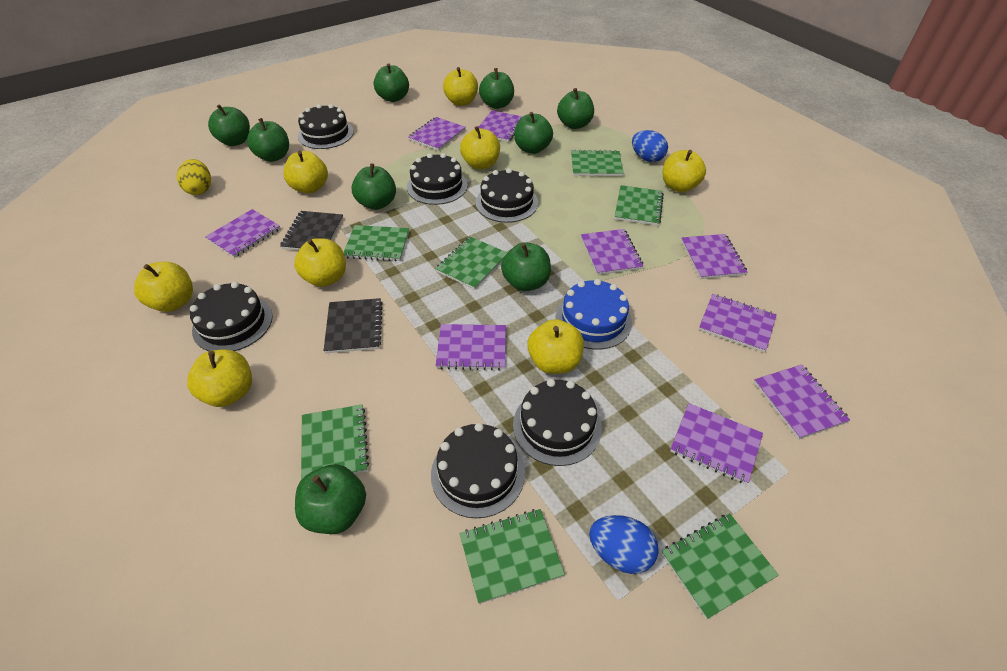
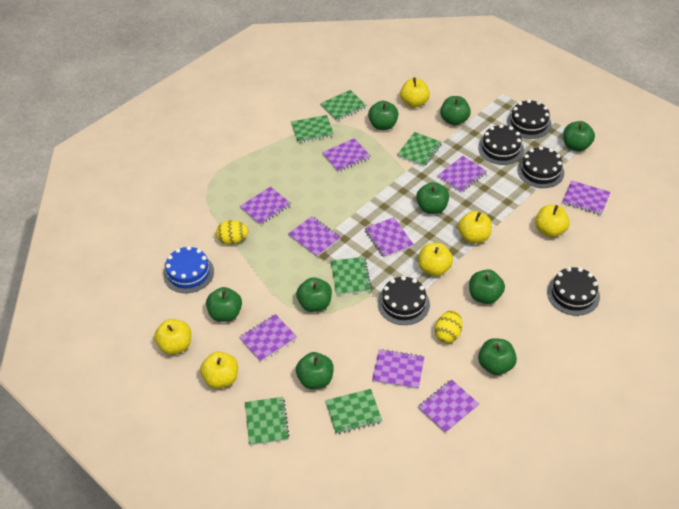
black cake: [190,282,273,351] [298,104,354,149] [407,153,468,205] [431,423,525,518] [476,168,538,223] [513,379,602,466] = 6 -> [378,276,430,325] [478,124,524,165] [507,99,552,139] [517,146,564,188] [547,267,600,316] = 5
black notebook: [280,211,343,250] [324,298,383,353] = 2 -> none = 0
blue egg: [589,515,659,574] [632,130,668,162] = 2 -> none = 0
green notebook: [301,405,369,480] [343,225,409,261] [435,237,507,290] [460,509,565,604] [571,149,624,176] [615,185,664,226] [661,513,779,620] = 7 -> [245,397,290,446] [291,115,334,143] [320,90,367,121] [325,389,382,434] [331,257,372,295] [397,132,442,167] = 6
yellow apple: [134,262,193,312] [187,349,252,407] [284,151,328,193] [294,238,346,287] [443,67,478,106] [460,126,500,169] [527,319,584,374] [662,150,706,193] = 8 -> [154,319,191,355] [200,352,238,389] [400,77,430,108] [418,243,453,276] [458,211,492,244] [535,205,570,237] = 6
yellow egg: [177,159,211,195] = 1 -> [216,220,248,245] [435,310,462,343] = 2

